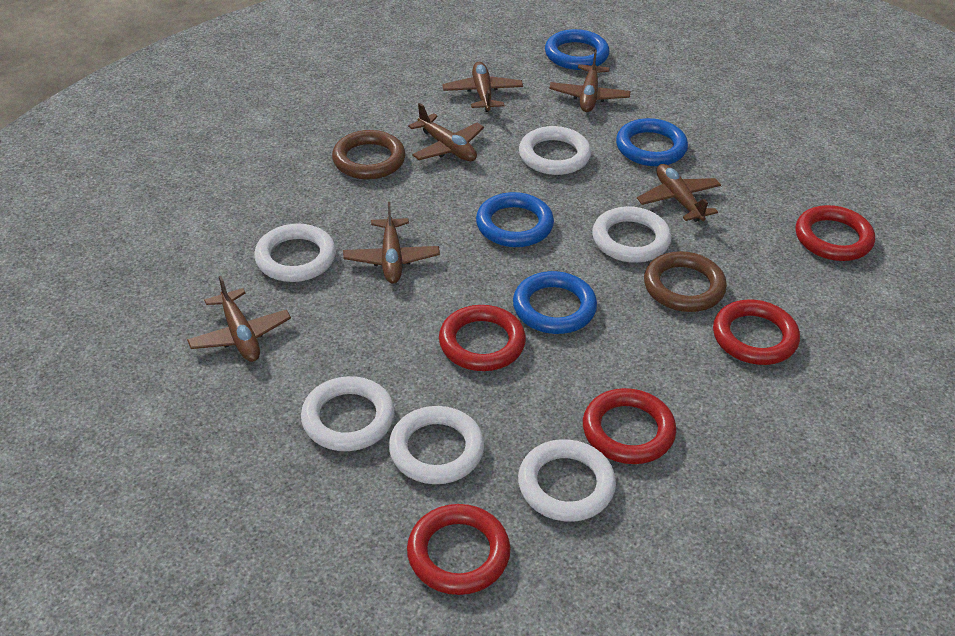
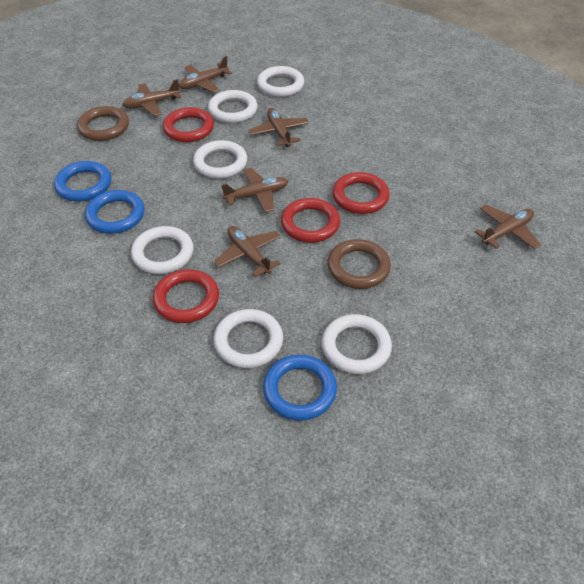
blue ring: [476,192,554,247] [513,271,597,334] [545,29,609,70] [616,118,688,166] = 4 -> [54,161,111,202] [85,190,145,234] [263,354,337,421] = 3
red ring: [407,504,510,595] [439,305,526,371] [583,388,676,464] [713,299,800,365] [795,205,875,261] = 5 -> [153,269,219,323] [163,107,214,142] [281,198,340,243] [332,172,390,214] = 4

